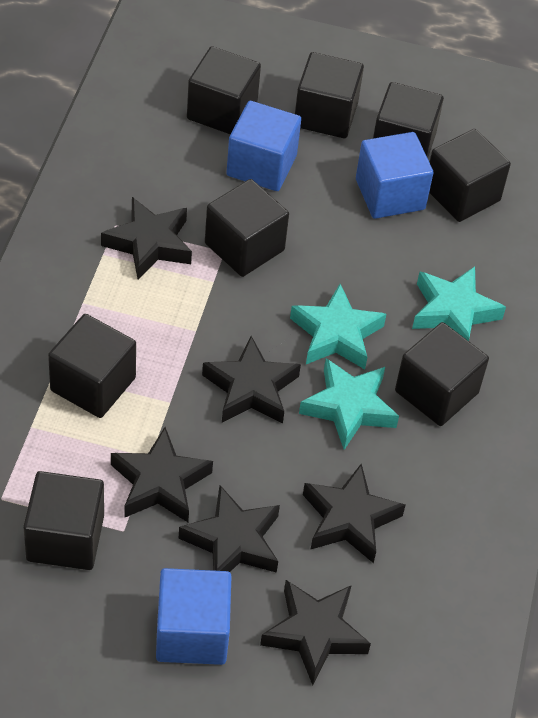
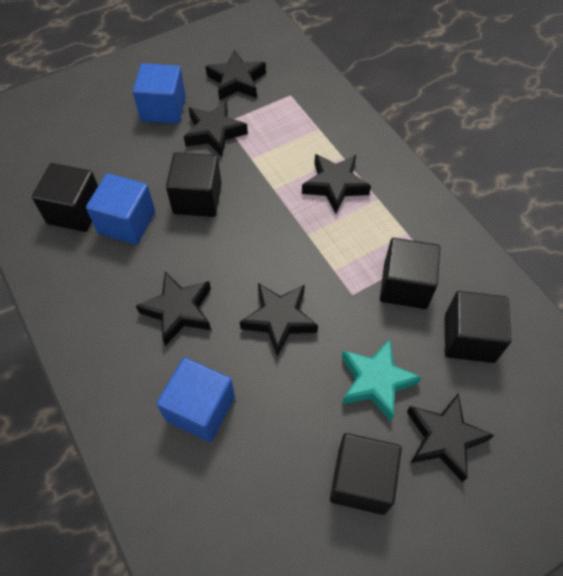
black cube: [23,471,104,570] [48,314,136,418] [187,46,261,134] [205,179,289,277] [295,52,364,138] [373,82,444,158] [395,322,489,426] [429,129,511,222] = 8 -> [32,163,98,232] [166,152,222,217] [330,433,402,515] [380,238,440,309] [445,291,511,363] = 5
turquoise star: [290,284,386,369] [299,358,399,450] [412,266,506,341] = 3 -> [342,339,422,421] = 1

